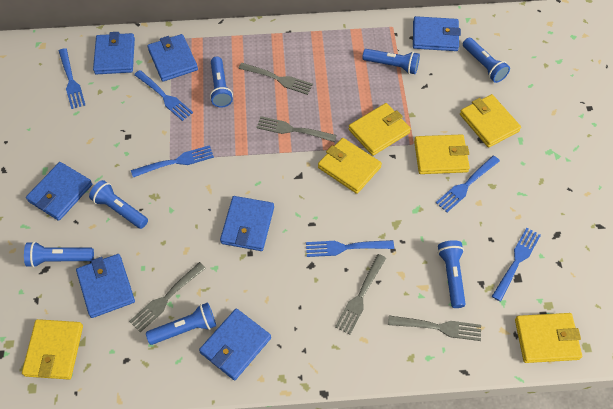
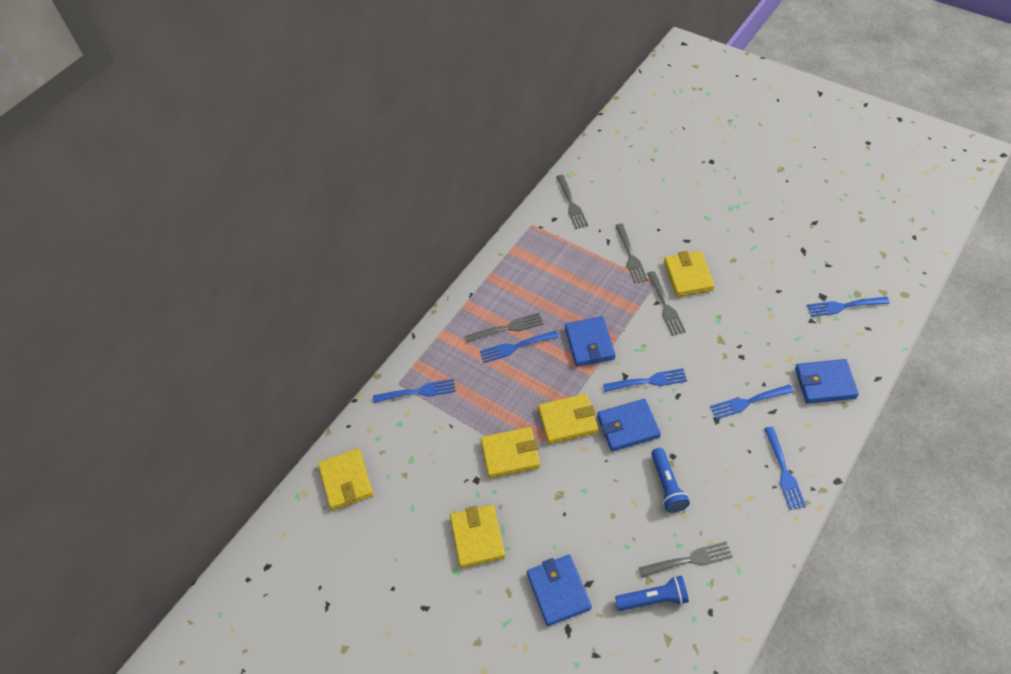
blue flashlight: [24,241,94,268] [89,180,148,229] [146,302,216,345] [210,57,233,107] [362,49,420,74] [438,240,466,308] [463,38,510,83] = 7 -> [615,576,689,611] [651,448,690,513] = 2
blue wallet: [26,162,92,221] [76,254,135,318] [93,32,135,74] [147,34,198,82] [199,308,271,380] [220,196,274,251] [413,16,461,51] = 7 -> [527,555,592,626] [565,316,615,367] [597,399,661,452] [795,359,859,404] = 4
yellow wallet: [22,319,83,380] [318,138,382,194] [348,103,411,156] [414,134,470,174] [460,94,521,148] [515,313,582,363] = 6 -> [318,449,373,511] [450,505,505,568] [481,427,540,478] [538,394,598,444] [664,251,715,297] = 5

